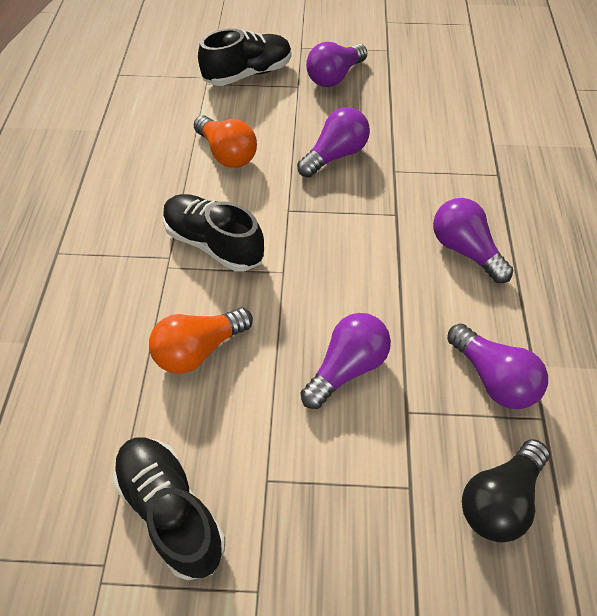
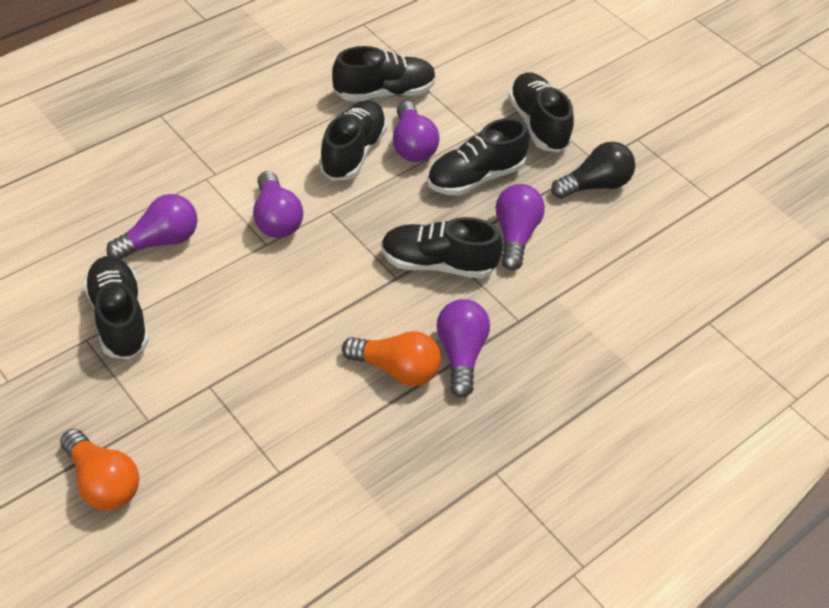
black shoe: [113,437,225,580] [163,194,264,271] [198,29,291,86] = 3 -> [83,256,149,359] [319,100,387,180] [332,46,436,101] [381,217,503,279] [427,118,529,196] [508,72,574,152] = 6

